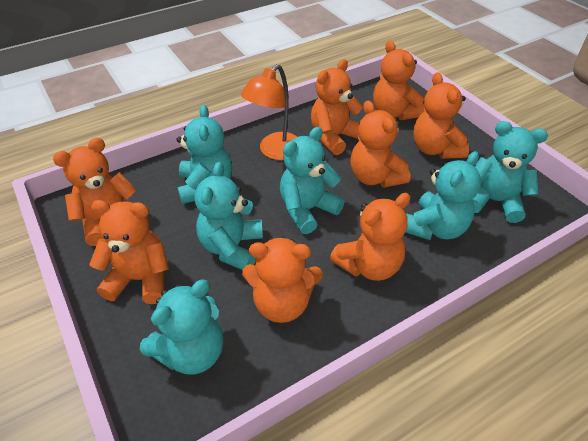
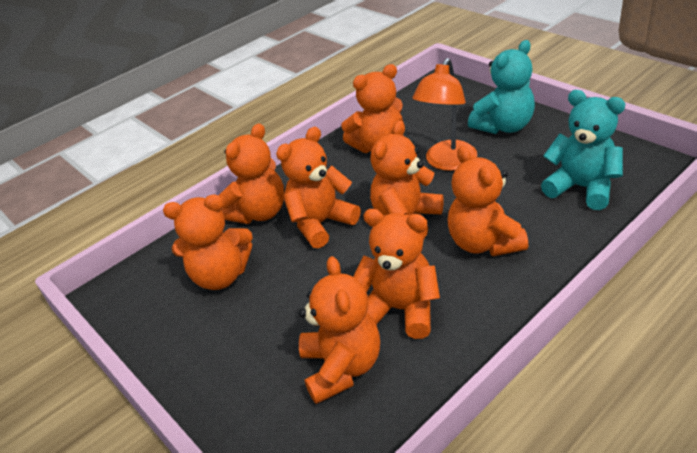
turquoise teddy bear: [140,279,224,374] [176,105,232,204] [195,162,263,270] [280,127,345,234] [405,151,481,240] [472,121,548,223] = 6 -> [468,40,535,134] [541,90,625,210] = 2

